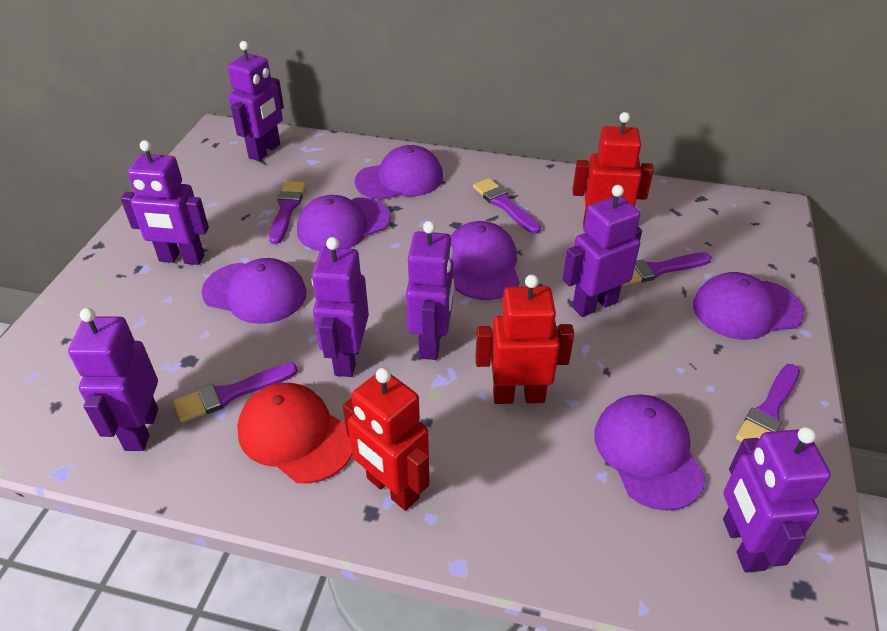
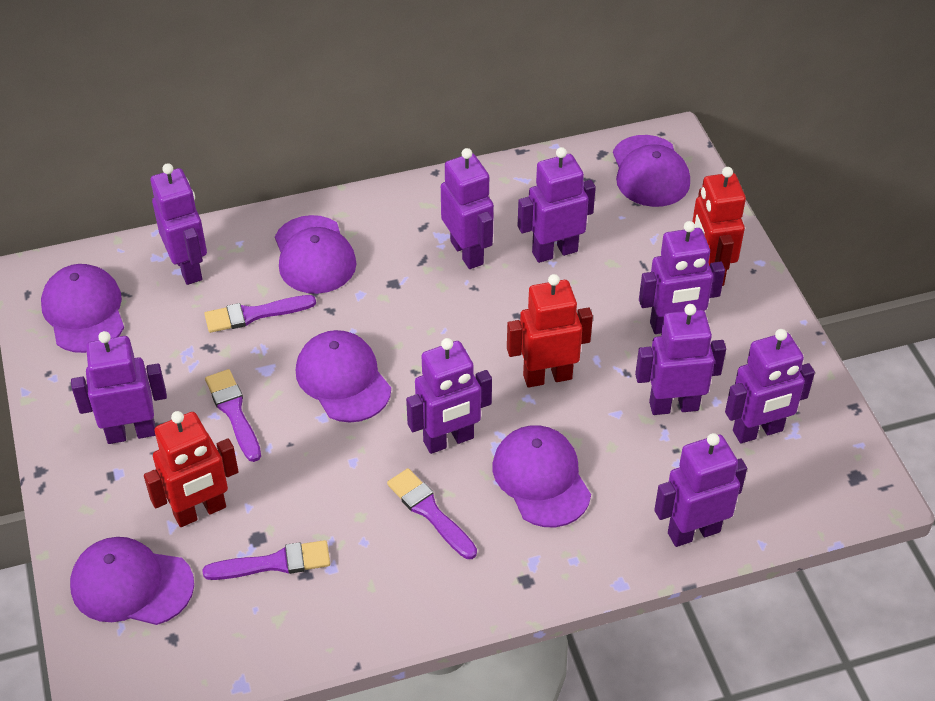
purple brush: [173,363,298,422] [269,181,306,244] [473,178,541,234] [622,252,712,286] [736,364,800,442] = 5 -> [202,540,330,580] [205,295,316,333] [205,369,261,462] [387,468,477,559] = 4
purple robot: [68,308,158,451] [120,140,209,265] [227,41,284,161] [311,237,369,377] [406,221,454,360] [563,185,642,317] [723,427,831,573] = 7 -> [71,331,167,444] [150,163,207,285] [406,338,492,454] [441,148,494,269] [518,147,596,263] [635,304,726,415] [639,221,725,334] [654,433,747,547] [725,329,815,443] = 9
red cap: [237,383,352,484] = 1 -> none = 0

